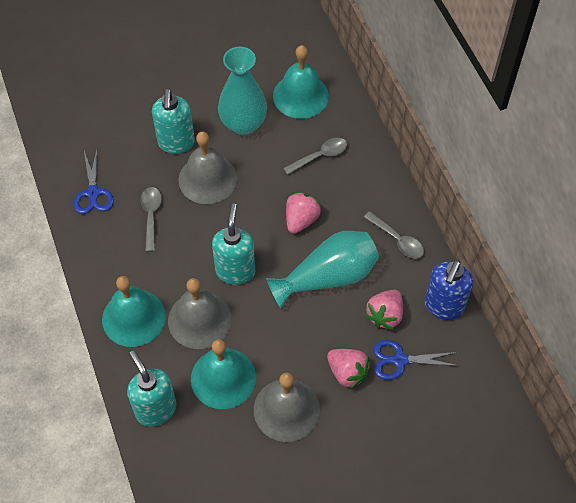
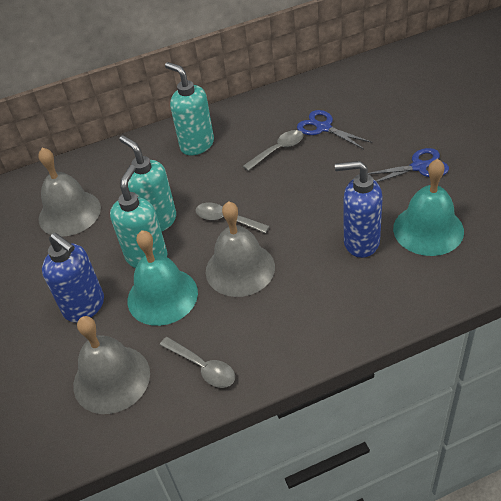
blue soap dispenser: [425,260,473,320] = 1 -> [42,233,104,323] [335,161,383,258] = 2
pink strawberry: [286,192,321,234] [327,349,371,390] [365,290,403,330] = 3 -> none = 0
turquoise bell: [102,276,166,347] [191,339,256,409] [273,45,329,119] = 3 -> [128,230,198,326] [393,159,464,256] = 2
turquoise vase: [218,47,267,135] [266,231,379,308] = 2 -> none = 0

